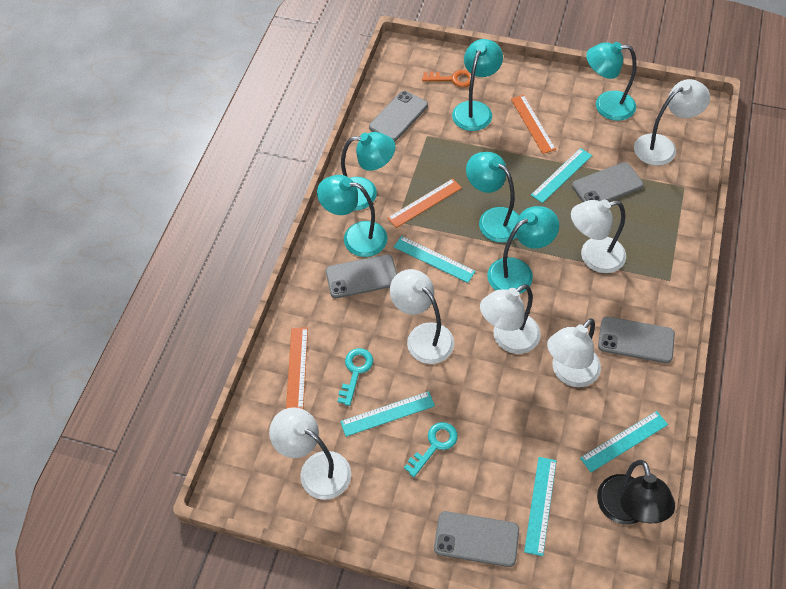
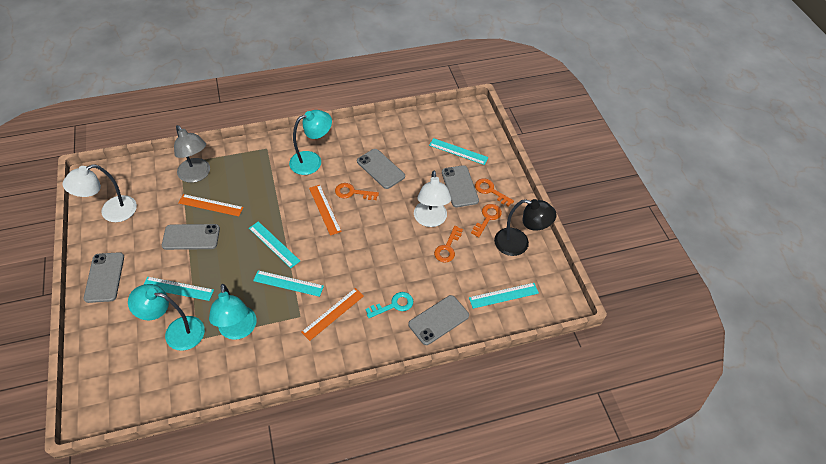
grey lamp: none = 0 -> [174,125,210,183] = 1
orange key: [422,70,475,87] = 1 -> [335,183,379,200] [434,226,463,263] [471,204,502,238] [475,179,514,207] = 4
turquoise key: [338,348,373,406] [404,422,458,477] = 2 -> [366,292,413,318] = 1
turquoise lamp: [317,175,388,257] [341,132,395,211] [452,39,503,131] [466,152,519,243] [487,206,559,294] [586,42,637,121] = 6 -> [128,284,205,351] [209,284,256,340] [289,110,332,175] = 3
white lamp: [269,407,351,500] [390,269,454,364] [480,284,541,354] [547,318,601,387] [571,200,626,273] [634,79,710,166] = 6 -> [63,164,137,222] [414,171,451,227] = 2

